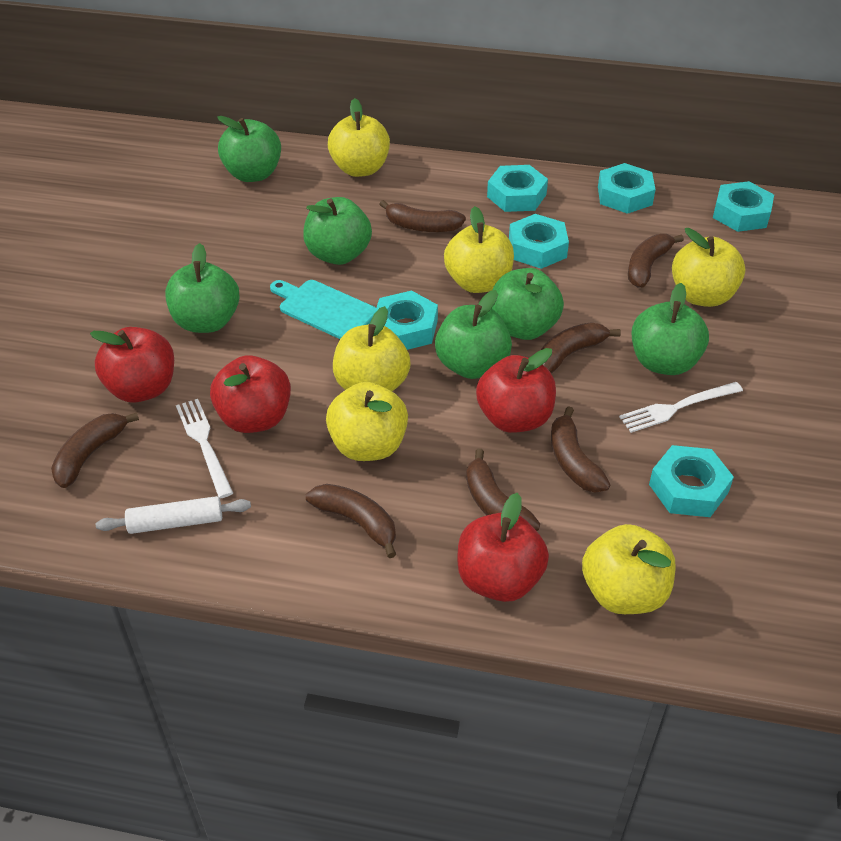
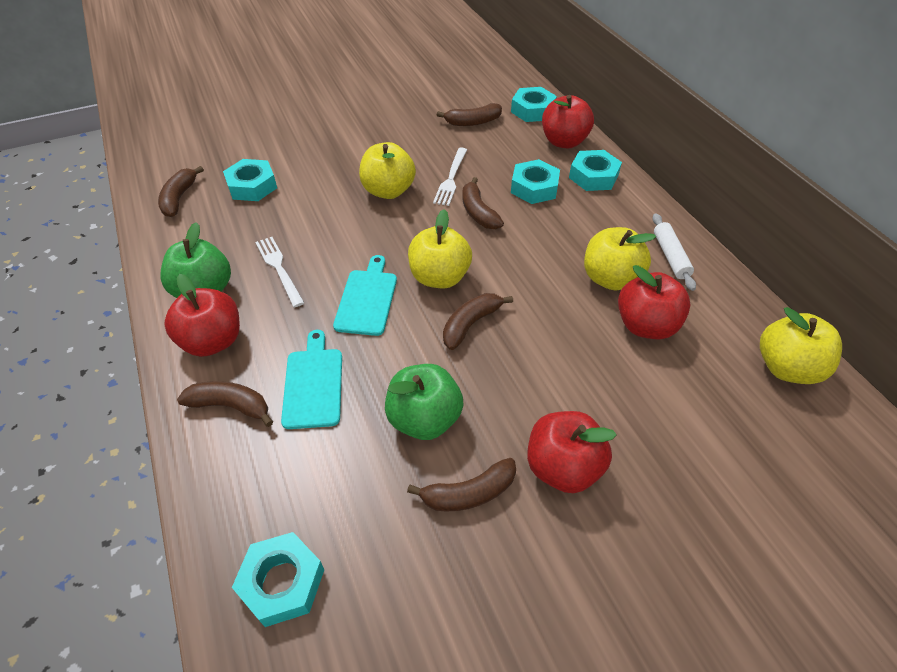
brown banana: [51,412,139,488] [306,484,396,558] [379,200,466,232] [466,449,540,531] [541,322,621,373] [551,406,610,493] [628,234,684,288] = 7 -> [158,166,204,217] [177,381,273,427] [407,458,516,512] [437,103,502,126] [443,293,513,350] [462,177,504,229] = 6
green apple: [165,243,240,333] [217,116,281,182] [303,197,372,265] [435,290,512,379] [492,268,564,340] [632,283,709,375] = 6 -> [160,222,231,298] [385,364,464,440] = 2
turquoise cutting board: [270,280,376,339] = 1 -> [281,330,342,429] [333,255,397,336] = 2
turquoise nut: [375,290,438,350] [487,165,548,212] [509,214,569,269] [598,163,656,214] [649,445,734,517] [713,181,774,232] = 6 -> [223,159,277,201] [232,532,324,627] [511,87,557,122] [511,159,560,204] [569,150,622,191] = 5
yellow apple: [326,382,408,461] [328,98,390,177] [333,306,411,391] [444,206,514,293] [582,524,676,614] [672,228,745,307] = 6 -> [359,142,416,199] [408,209,472,288] [584,227,656,290] [760,307,842,384] = 4

